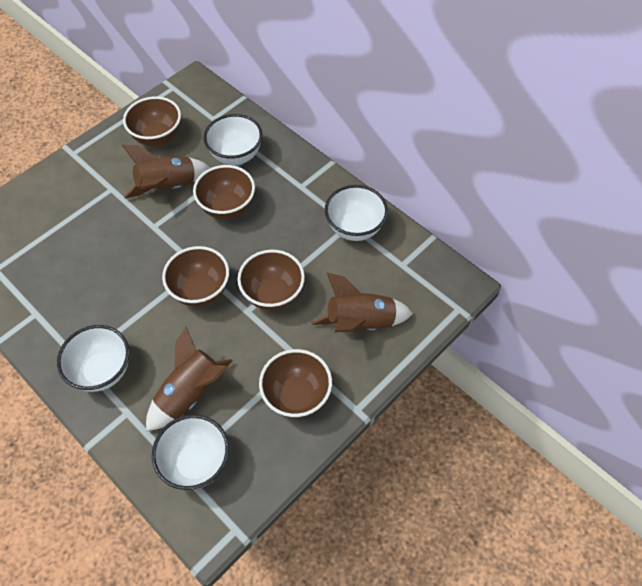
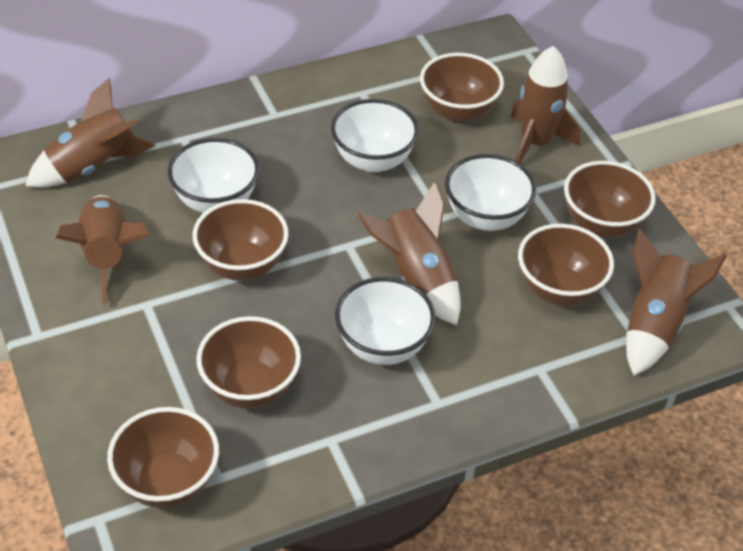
brown bowl: [123,96,181,146] [162,246,229,307] [193,165,255,219] [237,250,305,310] [259,349,332,418] = 5 -> [107,407,219,508] [193,199,289,281] [196,316,301,409] [420,53,504,123] [518,224,614,306] [564,161,656,238] = 6
brown rocket: [122,144,210,198] [146,327,232,431] [311,272,413,333] = 3 -> [26,78,156,188] [56,195,150,304] [357,181,461,325] [510,46,580,163] [626,229,727,376] = 5

